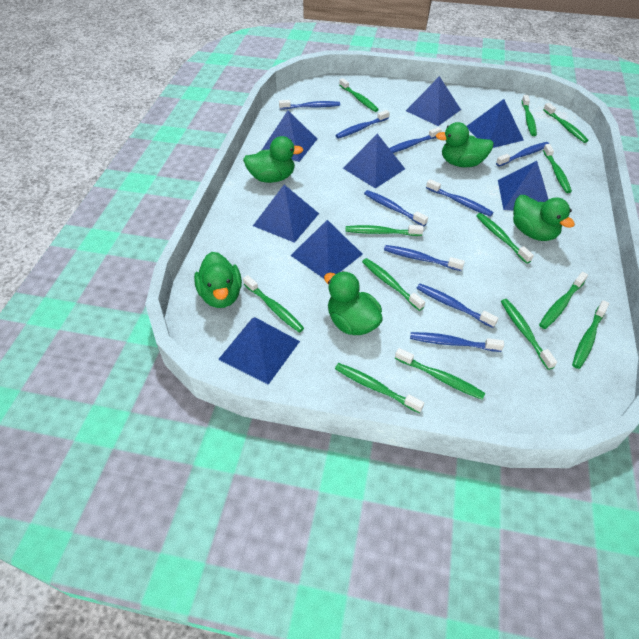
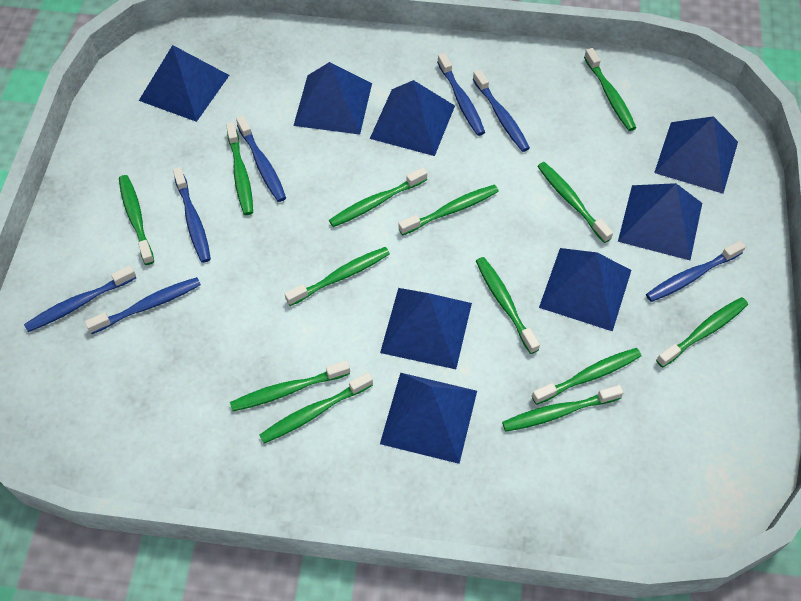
blue toothbrush: [279,100,340,109] [336,110,390,139] [364,190,428,227] [384,245,465,271] [389,127,442,153] [410,332,504,352] [417,284,498,328] [426,179,494,217] [496,142,549,167] = 9 -> [24,265,136,332] [85,277,201,334] [173,167,211,263] [236,115,286,202] [437,53,485,136] [473,69,530,152] [646,241,746,302] = 7
green duck: [194,252,242,308] [243,136,304,183] [324,271,383,335] [436,122,494,167] [513,195,575,241] = 5 -> none = 0

